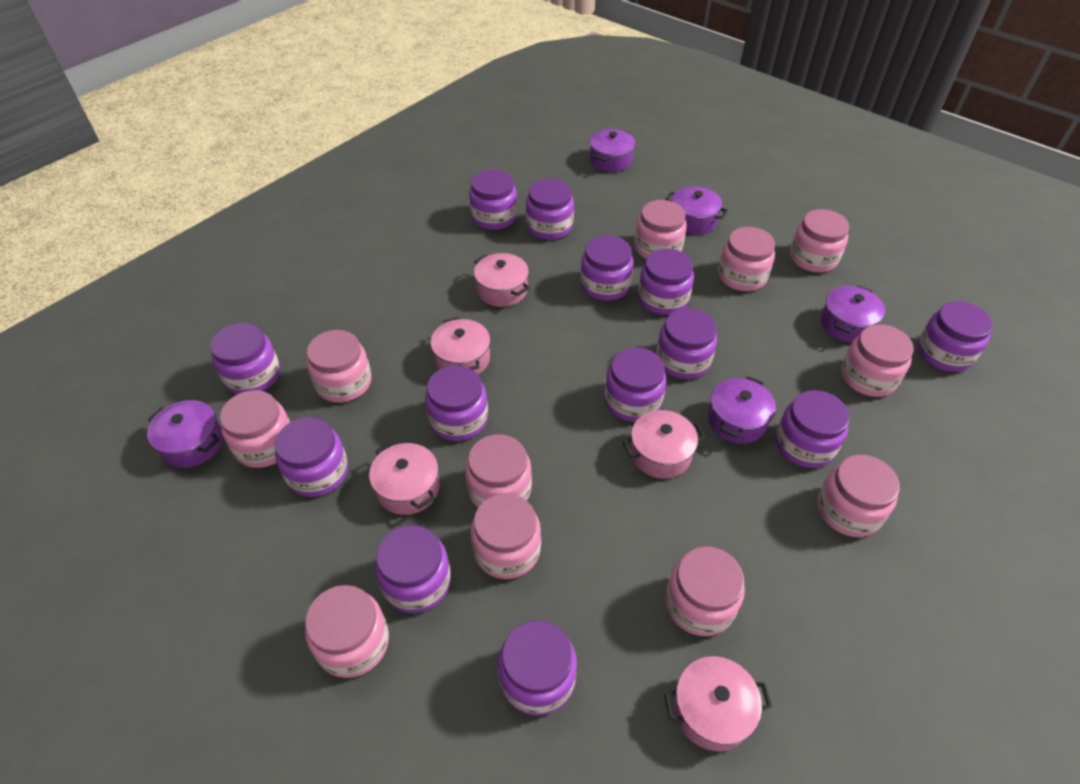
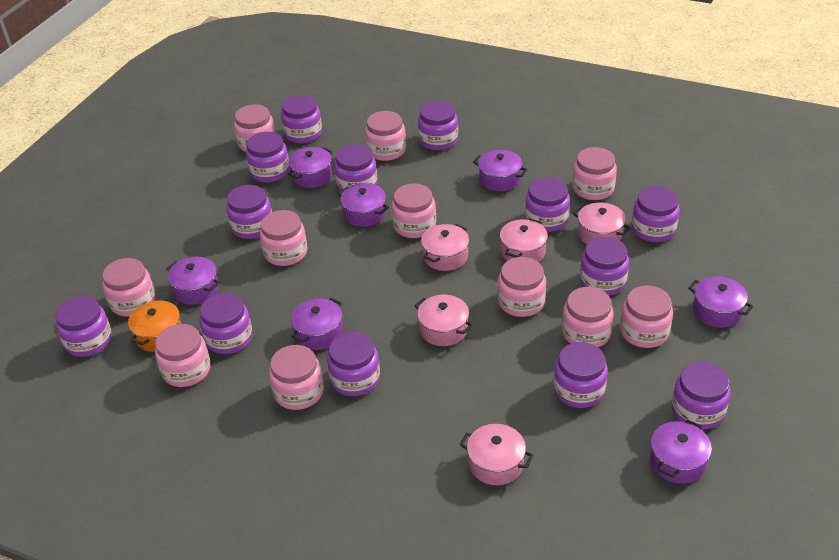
orange pot: none = 0 -> [128,299,181,352] = 1
purple pot: [147,400,223,468] [590,129,635,172] [665,186,728,234] [708,376,776,444] [821,285,885,342] = 5 -> [166,257,220,305] [287,147,333,188] [291,298,343,350] [338,183,389,227] [473,150,528,191] [650,420,712,484] [688,276,753,328] = 7

